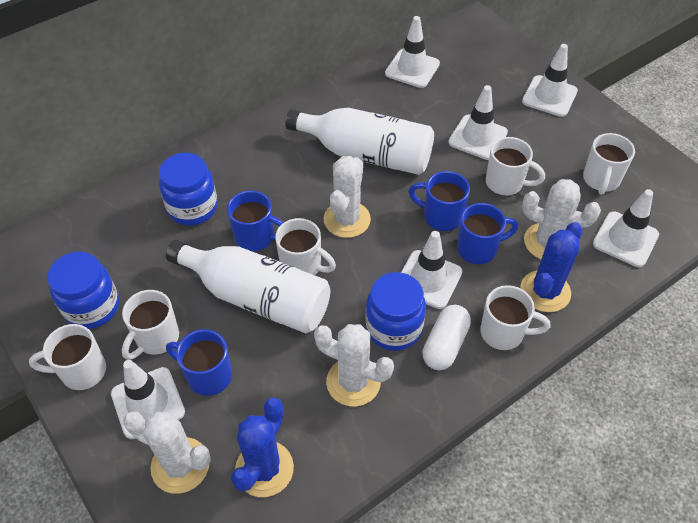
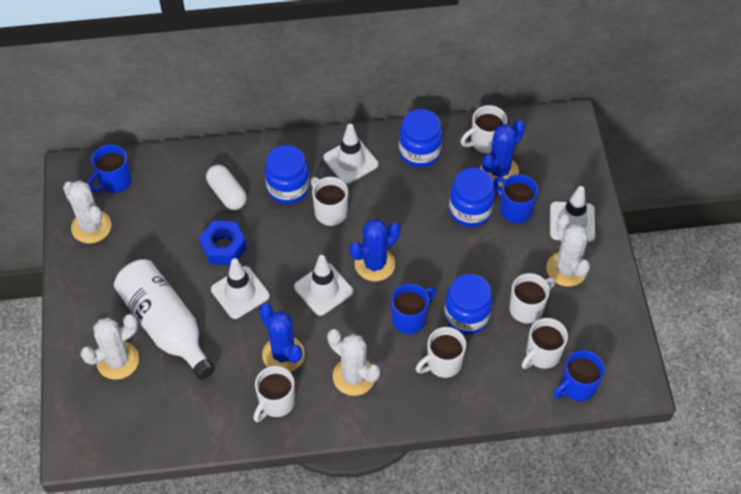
blue cactus: [231,397,294,497] [520,222,583,312] = 2 -> [259,303,305,372] [350,219,400,281] [480,120,525,187] = 3
blue jar: [47,252,119,329] [159,153,217,226] [365,272,426,351] = 3 -> [265,145,310,204] [399,109,442,168] [444,274,493,335] [449,168,495,227] = 4
blue nut: none = 0 -> [199,221,247,265] = 1
white bottle: [166,240,331,334] [285,108,434,175] = 2 -> [114,259,215,380] = 1
white traffic cone: [111,360,185,439] [385,16,440,88] [401,231,462,309] [448,85,508,160] [522,44,578,117] [593,189,659,267] = 6 -> [211,258,270,319] [294,255,353,316] [323,124,378,184] [550,186,595,242] = 4

